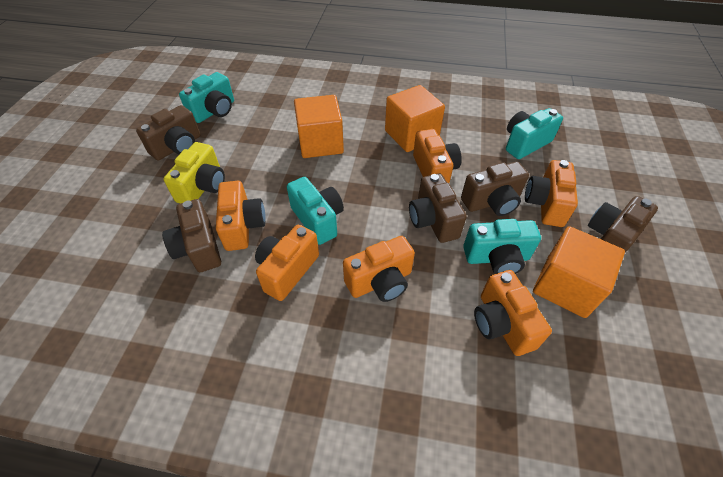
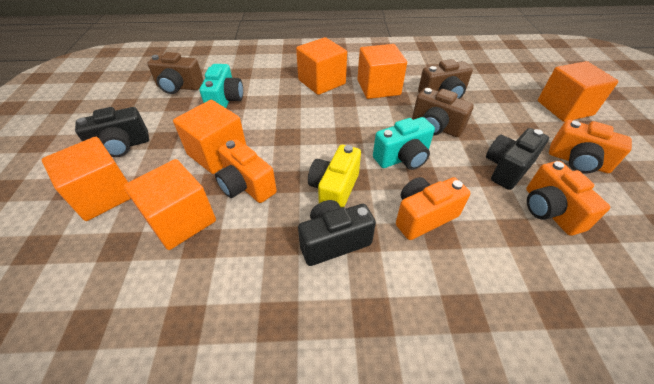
black camera: none = 0 -> [75,107,149,157] [298,200,376,266] [486,128,549,190] = 3
brown camera: [136,105,200,160] [162,199,221,272] [409,173,467,243] [461,162,529,216] [588,196,658,253] = 5 -> [147,52,204,94] [412,88,474,137] [418,59,473,99] = 3
orange camera: [216,181,266,251] [255,225,319,301] [343,236,415,302] [413,129,462,183] [474,270,552,356] [525,160,578,227] = 6 -> [215,139,277,203] [396,177,470,240] [526,161,610,236] [549,120,632,174] = 4
orange cube: [294,95,344,158] [385,85,445,152] [533,226,625,318] = 3 -> [42,137,131,221] [124,159,216,250] [173,100,246,174] [296,37,347,95] [357,44,407,99] [538,61,619,122] = 6
turquoise camera: [179,72,234,123] [287,177,344,245] [463,219,541,274] [506,108,563,159] = 4 -> [200,64,243,108] [373,117,435,170] = 2

